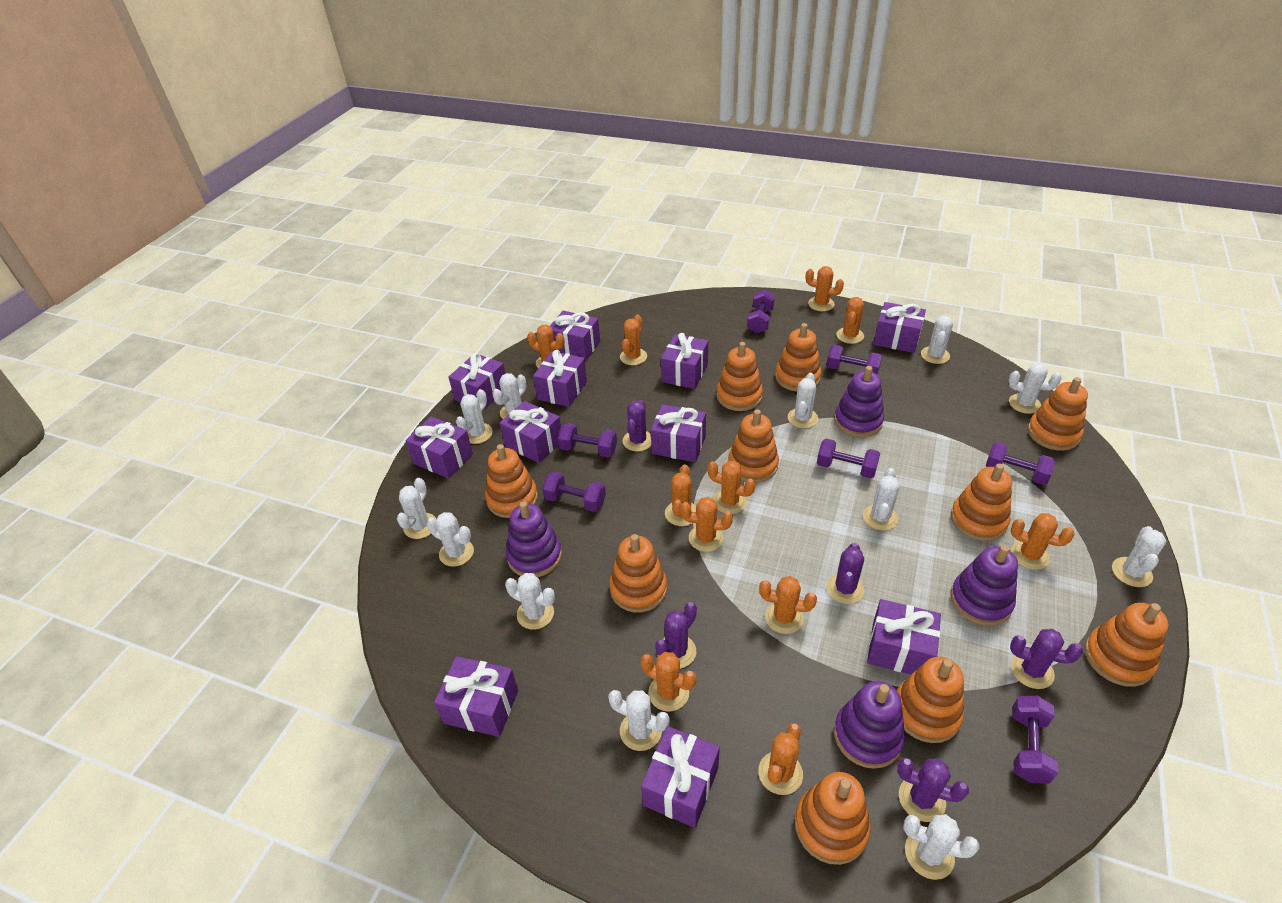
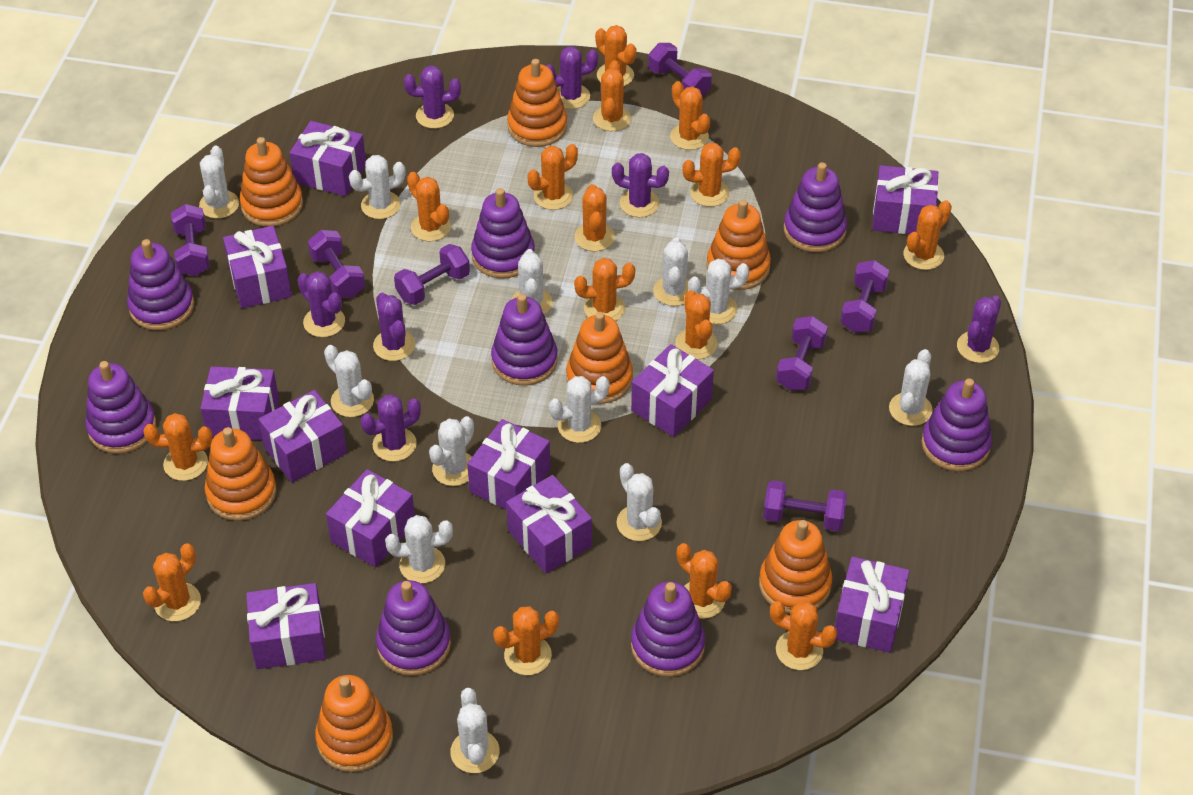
orange cactus: [527,325,565,368] [620,314,647,365] [641,652,696,712] [665,464,696,526] [680,497,733,552] [707,461,755,514] [758,723,803,795] [759,576,817,634] [806,266,844,311] [836,297,864,344] [1011,513,1075,570] = 11 -> [143,543,201,621] [144,413,213,481] [407,172,451,241] [493,606,559,675] [528,144,578,210] [574,184,615,251] [574,258,635,321] [593,61,631,131] [595,25,636,86] [670,81,710,150] [675,290,718,360] [677,543,732,619] [682,142,741,207] [770,601,838,670] [904,200,952,270] = 15
orange stacking toy: [485,444,538,518] [609,534,667,613] [716,342,763,411] [728,409,779,483] [775,323,821,392] [795,772,871,865] [897,657,964,743] [951,464,1012,541] [1028,377,1088,451] [1085,603,1169,687] = 10 -> [205,427,276,521] [240,137,303,227] [315,675,393,772] [507,59,567,147] [566,312,633,404] [706,199,771,290] [759,520,832,613] = 7
purple cactus: [623,400,651,452] [655,602,697,668] [826,543,864,604] [897,758,969,822] [1010,629,1083,689] = 5 -> [298,271,345,337] [360,394,421,462] [373,293,415,361] [404,65,461,129] [547,46,598,109] [612,153,669,217] [957,296,1001,363] = 7
purple stacking toy: [506,501,562,577] [834,366,884,437] [834,681,905,769] [950,545,1018,626] = 4 -> [85,361,156,454] [127,239,194,330] [376,580,451,676] [471,188,535,279] [491,294,558,386] [631,582,705,677] [784,162,847,252] [921,378,992,471] = 8

